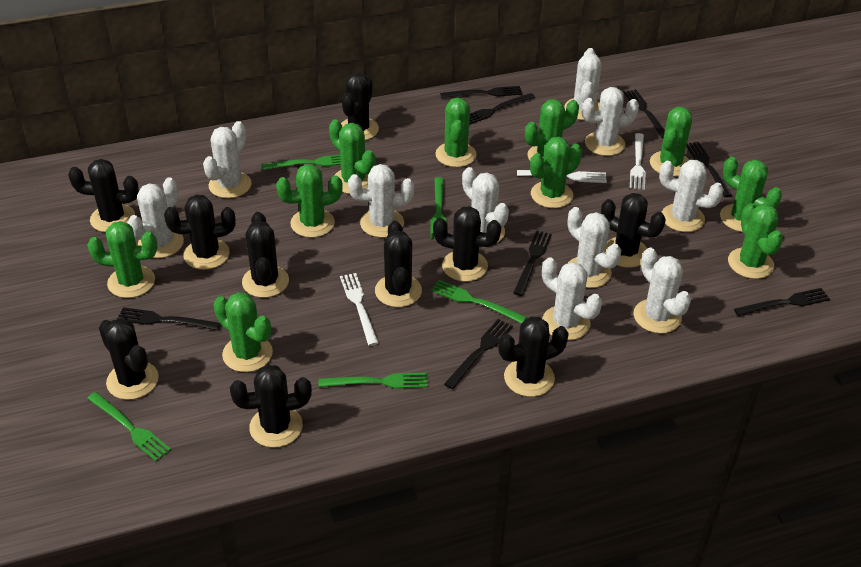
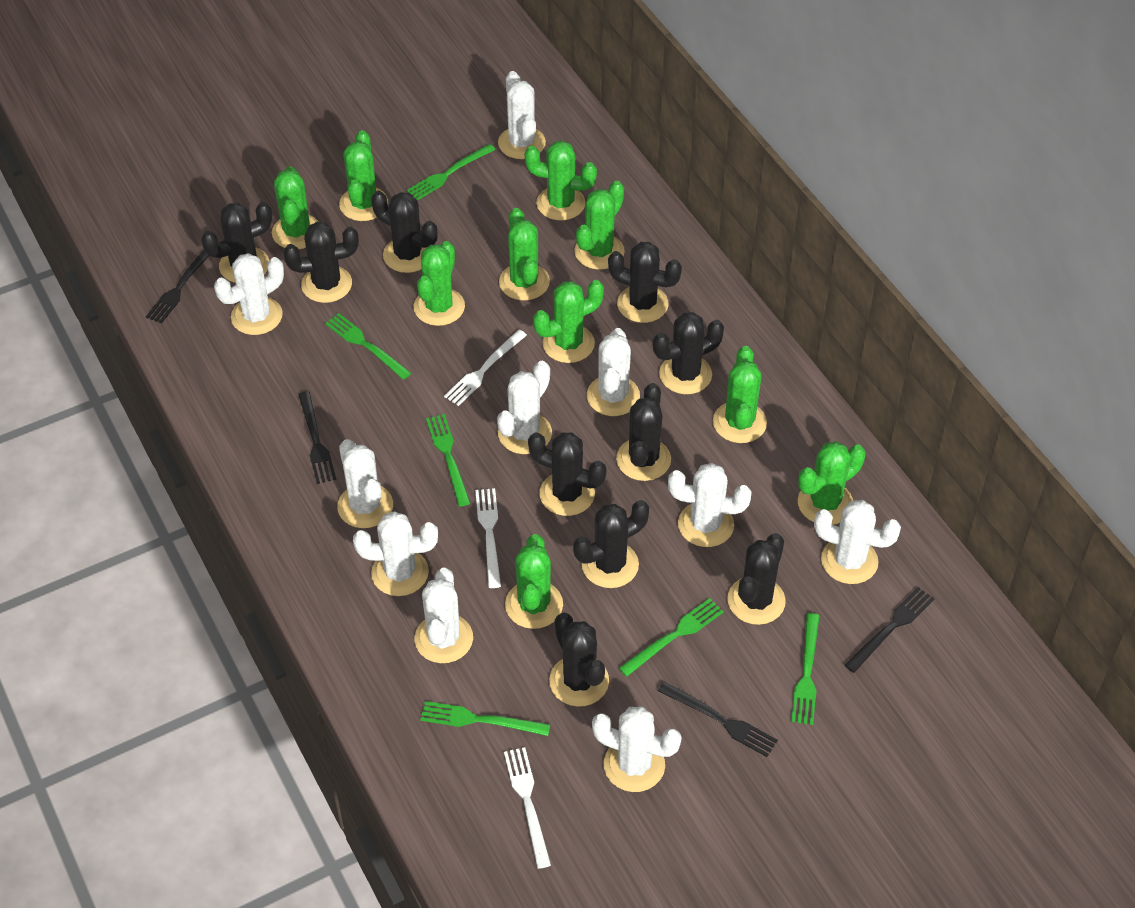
black fork: [117,307,220,331] [440,86,522,98] [444,319,513,389] [469,93,535,125] [513,231,552,296] [623,89,665,138] [686,142,732,197] [734,288,830,316] = 8 -> [146,249,209,324] [298,391,336,484] [658,682,778,757] [844,587,935,673] = 4
green fork: [87,392,171,461] [262,155,341,170] [318,372,428,389] [430,177,447,240] [431,280,527,323] = 5 -> [325,313,411,379] [407,144,495,200] [420,701,551,736] [426,414,470,507] [619,598,724,677] [791,613,820,725] = 6

